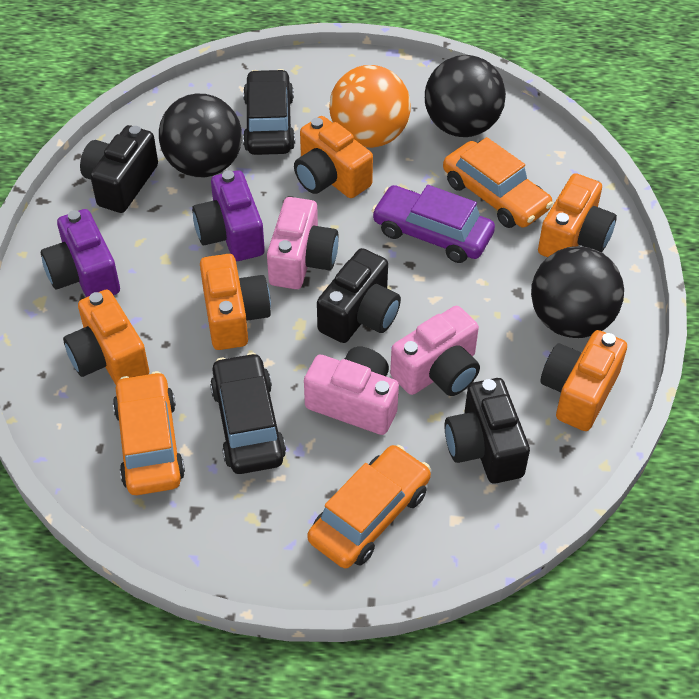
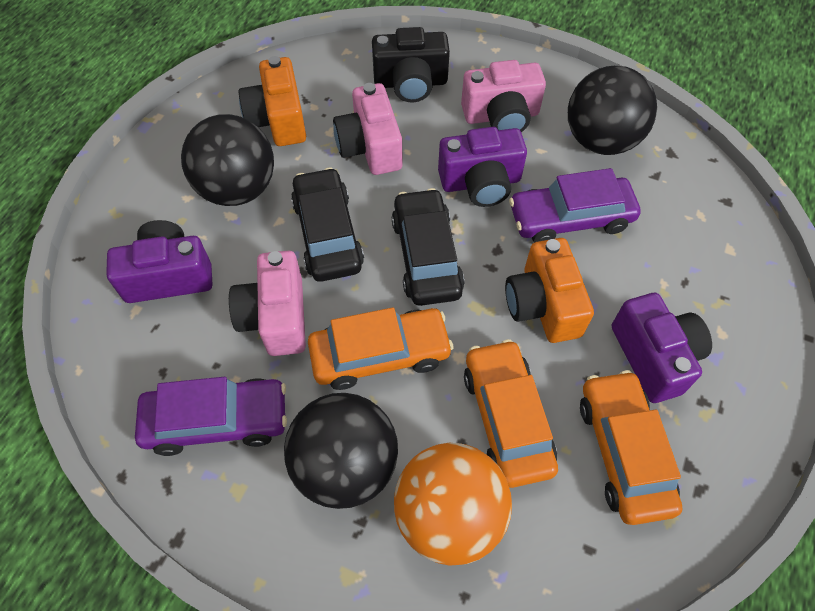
black camera: [80,125,158,213] [317,248,401,343] [444,378,530,484] = 3 -> [372,27,450,102] = 1
orange camera: [63,289,149,384] [200,254,271,350] [294,116,373,198] [538,173,617,257] [540,330,627,431] = 5 -> [239,56,306,146] [505,238,594,343] = 2
purple camera: [41,209,120,297] [192,170,265,261] = 2 -> [106,220,213,303] [438,127,527,207] [612,293,712,403] = 3
purple car: [372,185,495,263] = 1 -> [135,377,287,456] [509,168,641,243] = 2

